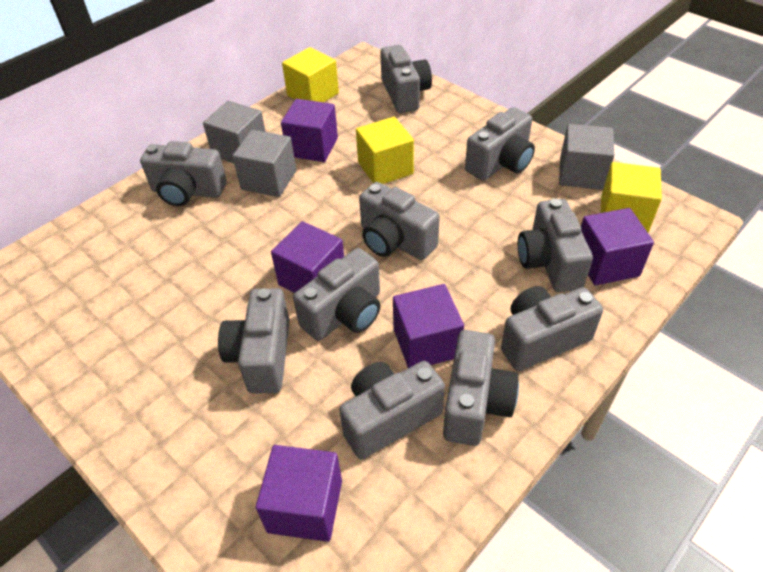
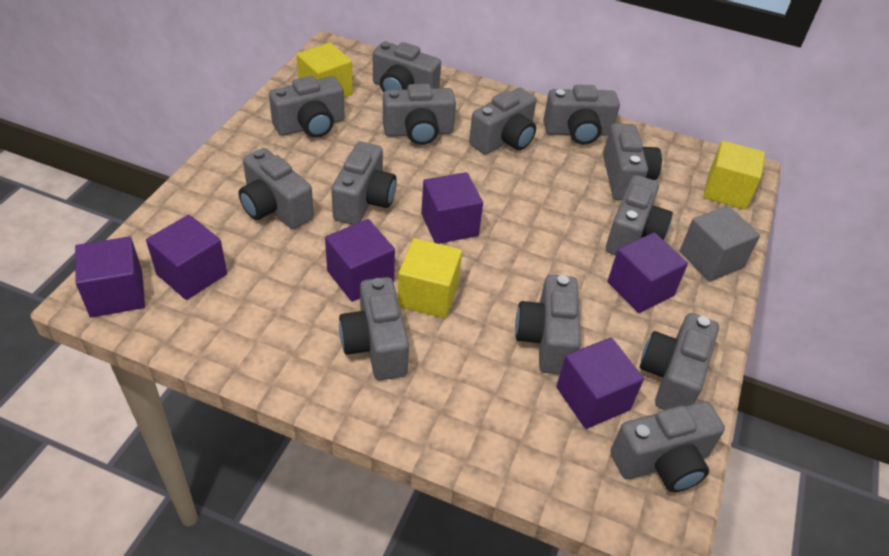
grey camera: [140,141,227,206] [218,288,290,394] [293,248,380,341] [339,361,445,459] [359,182,440,260] [380,45,432,113] [443,330,519,446] [465,107,535,181] [501,286,603,371] [518,199,593,292] = 10 -> [238,148,314,229] [269,76,344,138] [331,142,397,225] [339,277,409,380] [373,42,441,93] [383,84,456,145] [469,88,537,155] [515,275,581,374] [543,85,620,145] [603,123,662,200] [606,175,673,255] [610,401,725,492] [640,313,719,410] = 13
grey cube: [203,101,266,163] [232,130,296,197] [559,124,614,190] = 3 -> [680,206,760,282] = 1
purple cube: [256,445,342,542] [271,221,344,293] [281,99,338,162] [393,284,464,368] [581,208,654,285] = 5 -> [75,237,145,317] [146,215,227,300] [325,219,395,302] [421,172,483,244] [556,338,644,429] [608,232,688,313] = 6

